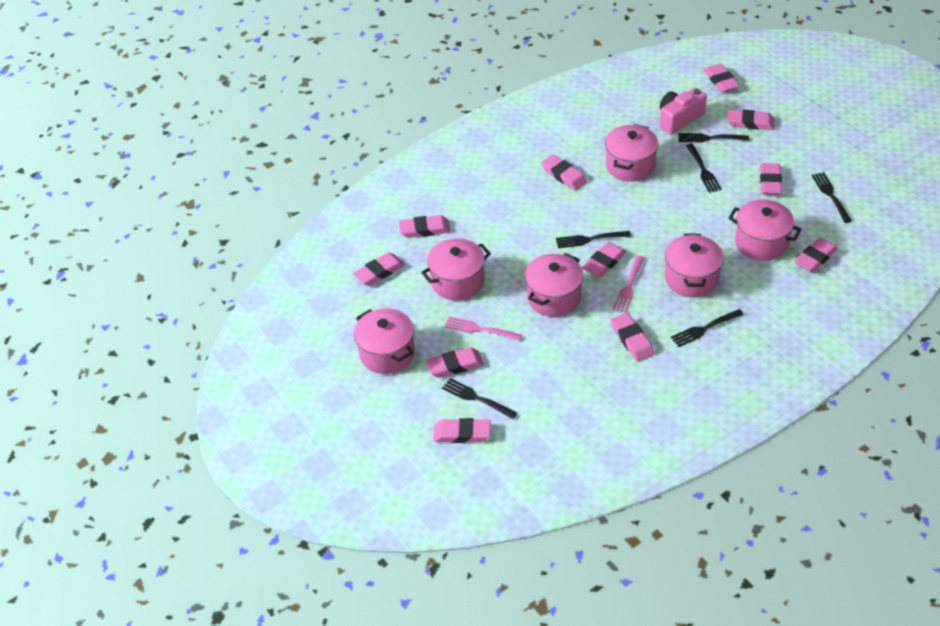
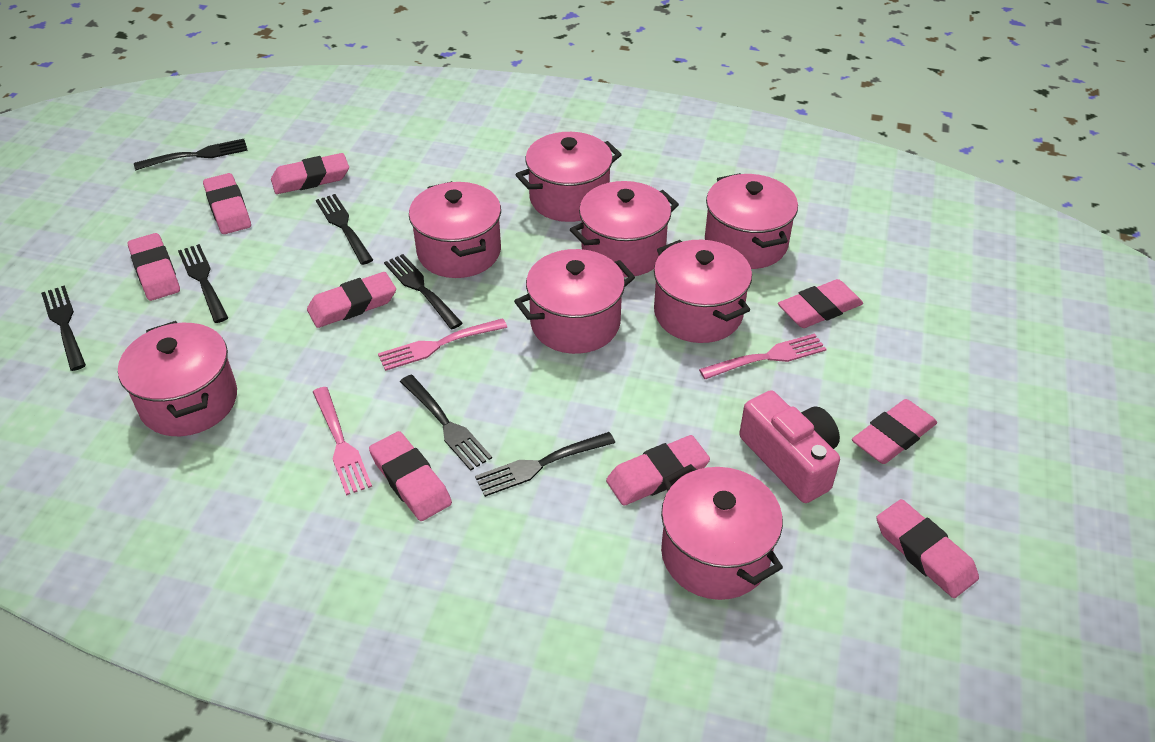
black fork: [442,378,517,419] [556,231,631,248] [671,309,744,347] [678,133,749,143] [686,143,722,193] [812,172,852,223] = 6 -> [41,285,86,371] [134,139,248,170] [178,244,228,323] [316,194,373,265] [384,254,463,329] [400,375,492,471] [475,432,615,497] = 7
pink eraser: [353,252,405,286] [399,215,451,238] [426,347,484,378] [433,418,491,443] [541,154,587,191] [582,242,626,278] [611,313,654,362] [704,64,740,93] [727,109,775,130] [760,163,782,195] [794,238,838,273] = 11 -> [127,233,180,301] [203,173,251,234] [271,153,349,194] [307,272,396,328] [369,431,452,521] [606,435,710,506] [778,279,863,328] [852,399,937,464] [876,499,979,598] = 9
pink fork: [444,316,522,341] [613,255,644,313] = 2 -> [313,387,372,496] [378,318,507,371] [699,333,826,379] = 3
pink pot: [354,308,415,374] [421,238,491,301] [525,253,583,317] [605,124,658,182] [665,233,724,298] [728,200,802,261] = 6 -> [118,321,237,436] [409,181,501,278] [514,249,635,354] [516,132,622,222] [570,181,679,277] [654,240,752,343] [661,464,783,600] [705,173,798,269] = 8

